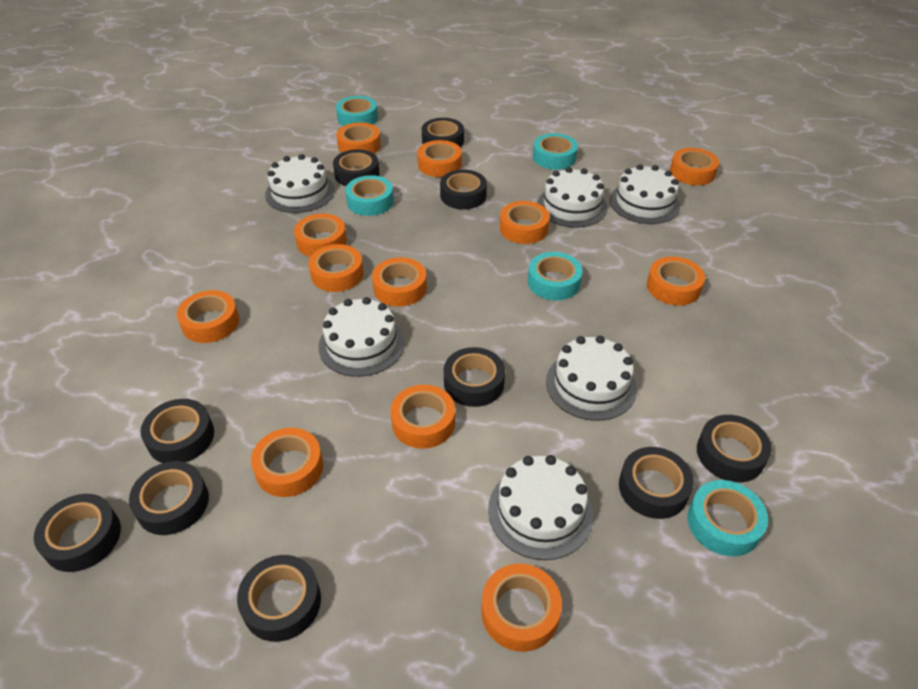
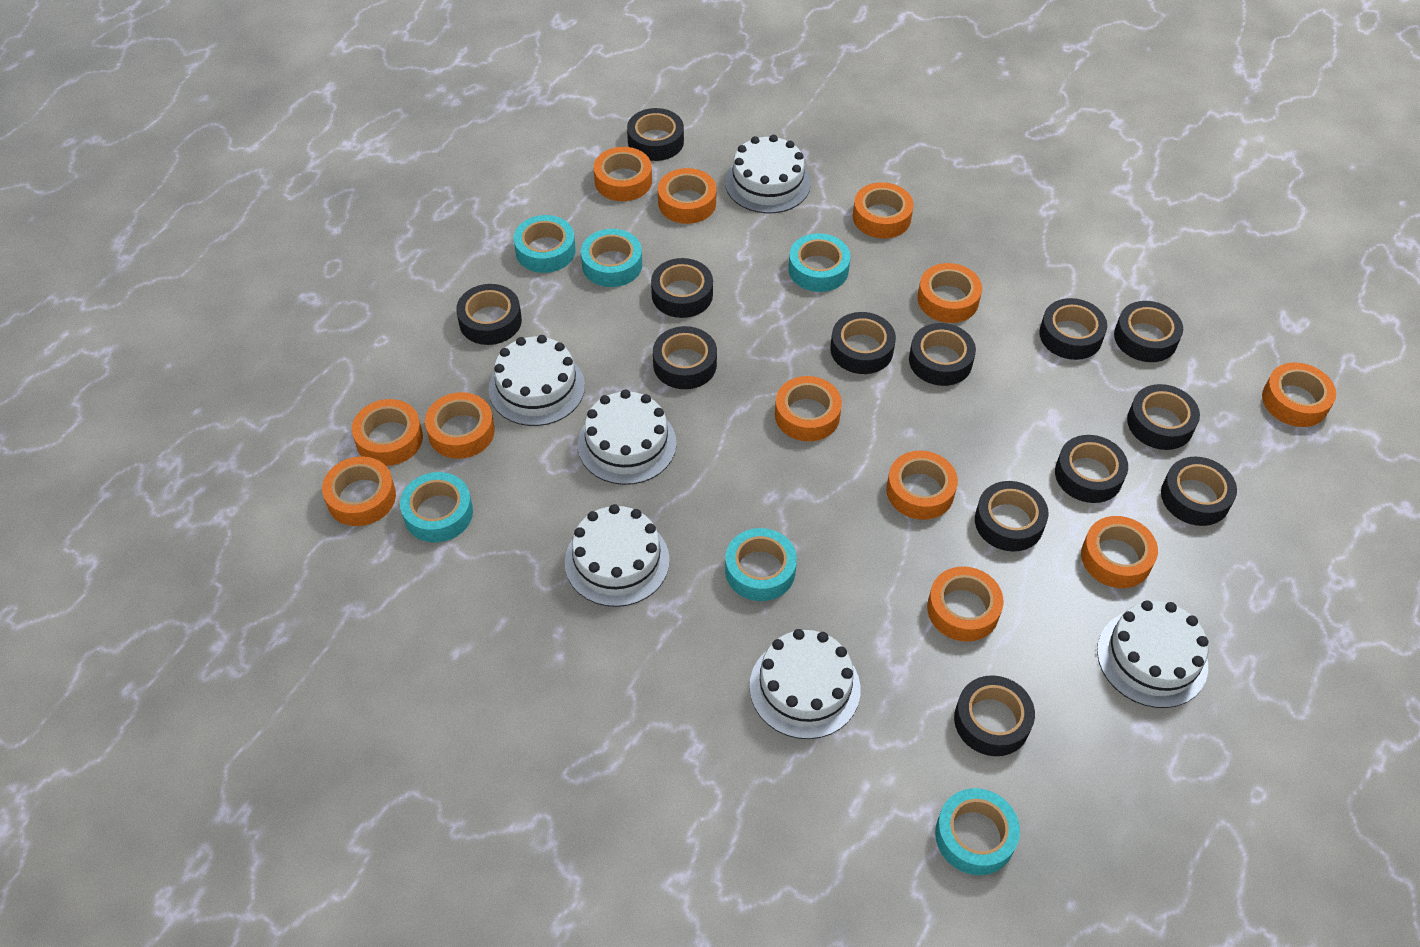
black tape: [34,494,121,572] [129,461,209,535] [141,399,214,463] [237,555,321,642] [333,149,379,186] [422,118,464,147] [440,170,487,209] [444,347,505,407] [619,447,694,519] [697,415,772,482] = 10 -> [456,284,522,345] [627,108,684,161] [651,258,713,318] [653,326,717,389] [830,312,896,374] [909,323,976,386] [954,675,1035,756] [975,481,1049,552] [1039,298,1107,360] [1055,435,1128,503] [1114,301,1183,362] [1127,384,1200,450] [1161,457,1237,526] = 13
turquoise tape: [336,96,378,126] [345,175,394,216] [528,252,583,300] [533,133,578,170] [687,480,768,556] = 5 -> [400,472,473,542] [514,215,576,273] [581,229,642,287] [725,528,797,601] [788,233,851,292] [935,788,1020,875] = 6

